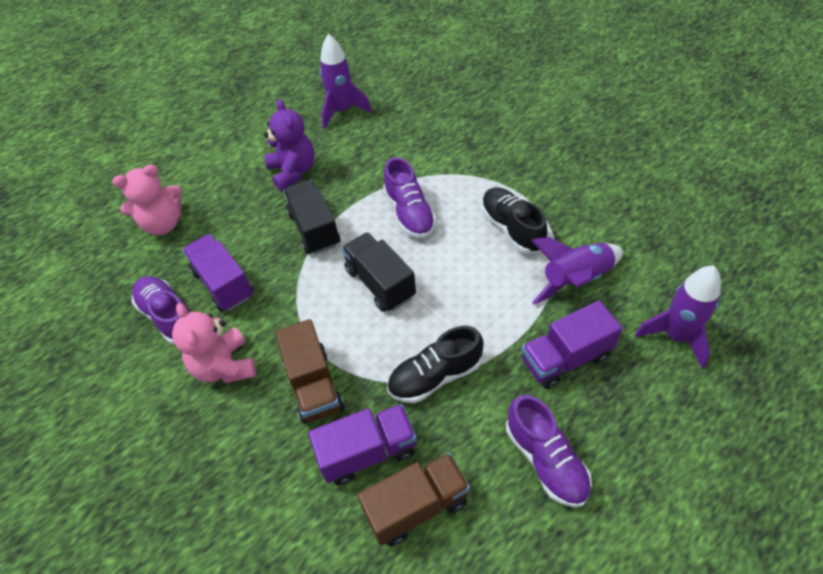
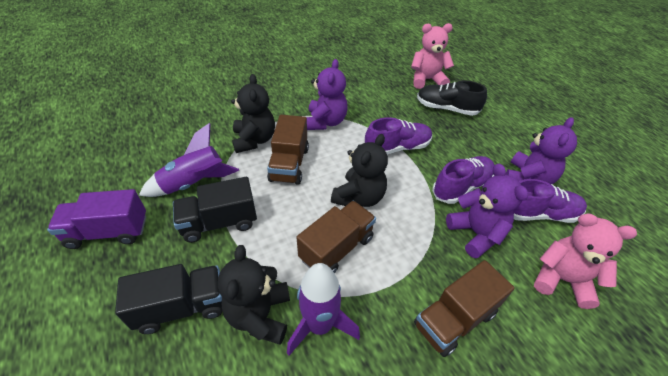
black shoe: [387,326,484,403] [481,187,548,254] = 2 -> [417,81,487,116] = 1
black teddy bear: none = 0 -> [218,245,290,345] [231,74,275,153] [331,134,388,207] = 3
brown truck: [275,319,344,424] [357,453,470,546] = 2 -> [267,115,309,185] [297,201,376,274] [414,260,515,357] = 3
purple rocket: [320,34,372,129] [531,237,623,305] [635,266,721,369] = 3 -> [139,123,239,197] [287,263,360,356] = 2
purple teddy bear: [264,99,314,191] = 1 -> [306,59,348,130] [446,164,528,259] [505,117,577,184] = 3
purple truck: [182,234,254,312] [308,404,417,486] [522,300,622,389] = 3 -> [47,189,146,249] = 1

